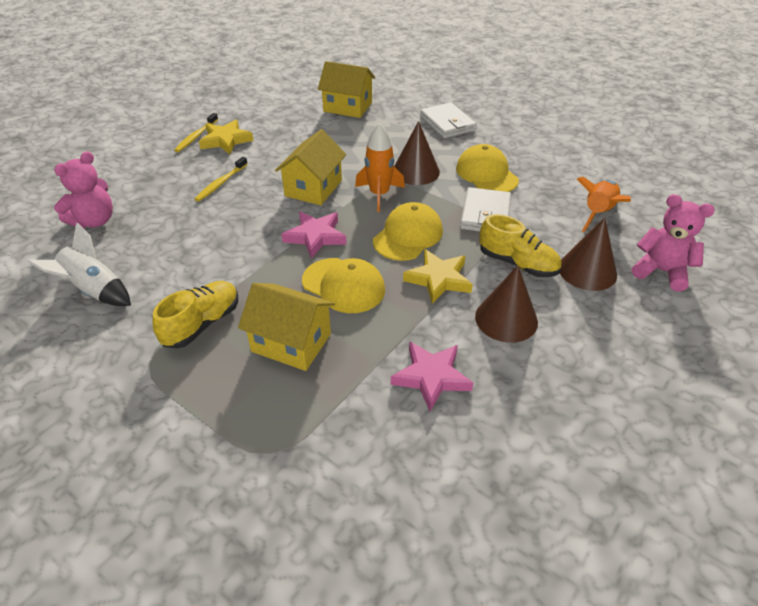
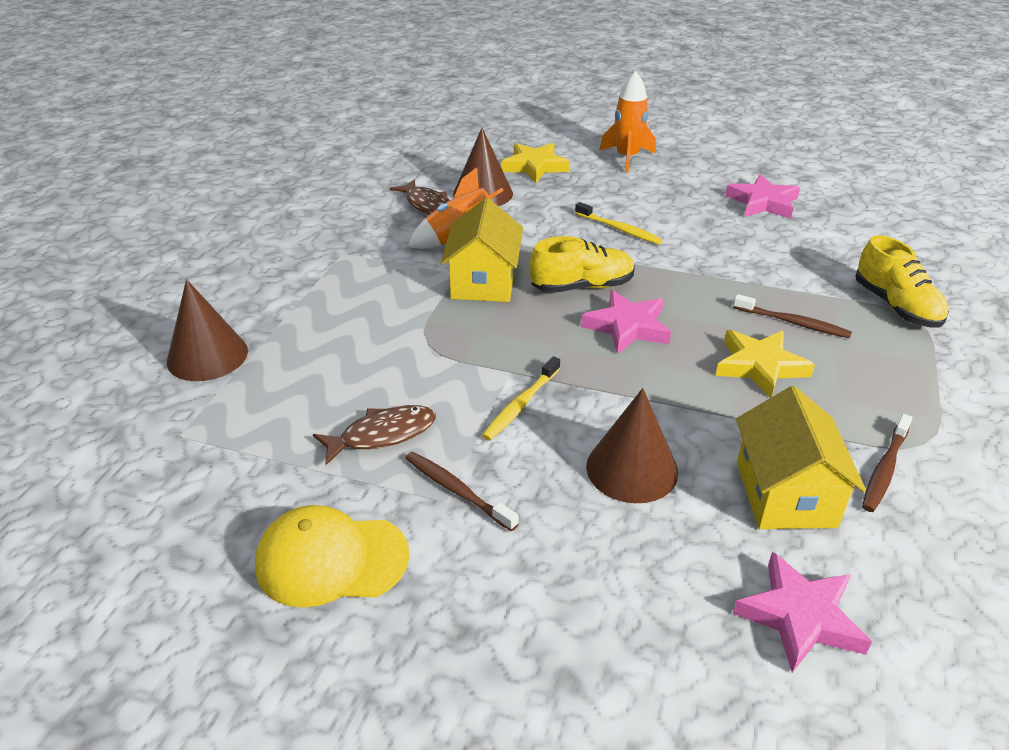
brown fish: none = 0 -> [313,405,436,465] [389,179,449,215] = 2
brown toothbrush: none = 0 -> [405,452,519,531] [733,294,852,338] [862,414,913,512] = 3
pink star: [281,211,347,259] [391,341,473,412] = 2 -> [581,290,671,354] [725,174,800,219] [733,552,872,673] = 3
pink teddy bear: [54,151,113,228] [632,194,715,292] = 2 -> none = 0
white rocket: [27,223,131,306] = 1 -> none = 0
white wallet: [420,102,477,138] [460,187,511,232] = 2 -> none = 0
yellow cap: [302,258,385,313] [373,202,443,261] [456,144,519,192] = 3 -> [255,505,409,608] = 1
yellow house: [238,283,335,371] [275,129,346,205] [318,61,375,118] = 3 -> [441,198,523,302] [736,386,866,529] = 2

